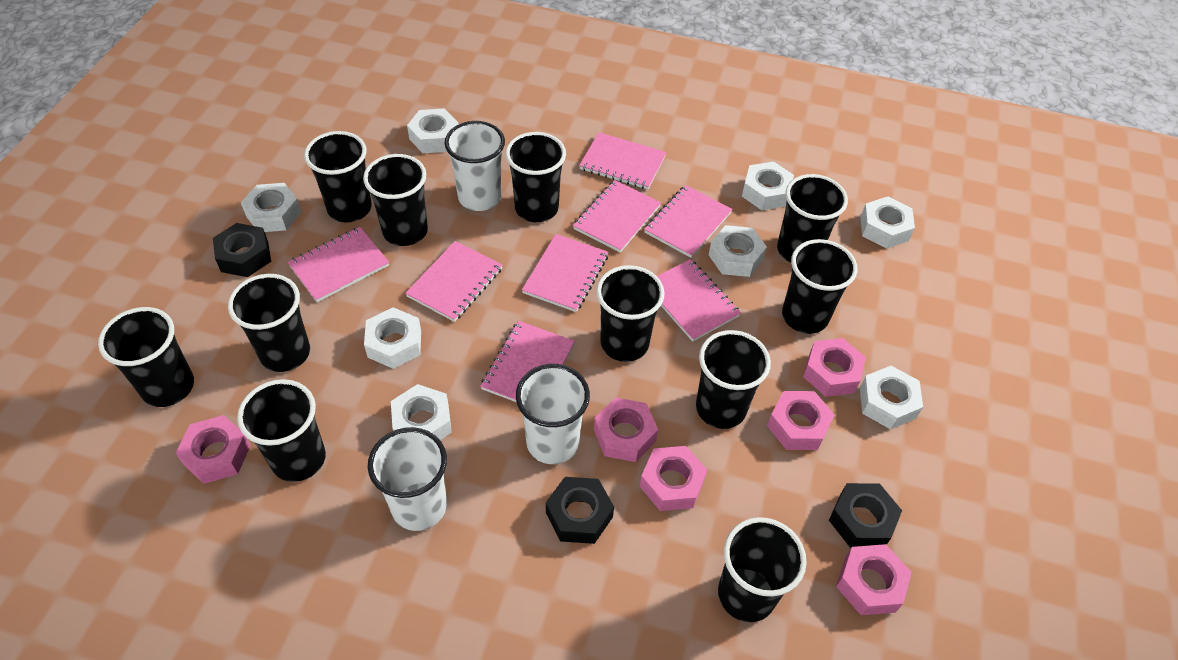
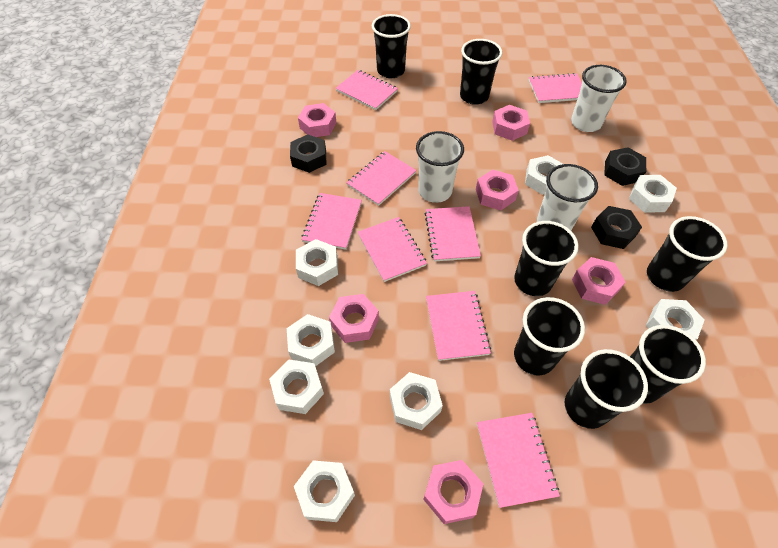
black cup: [98,307,194,407] [228,274,310,372] [237,379,326,482] [304,131,372,222] [363,154,428,246] [505,132,566,222] [596,265,665,362] [696,330,771,429] [718,517,807,622] [777,174,848,263] [782,239,858,334] = 11 -> [372,14,411,78] [460,39,502,105] [514,221,578,296] [514,297,585,375] [565,349,648,429] [630,325,706,404] [647,216,728,292] = 7

